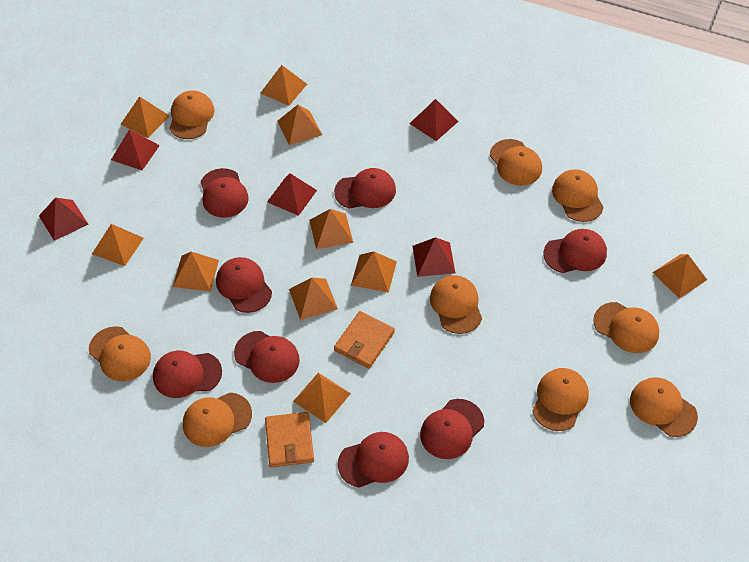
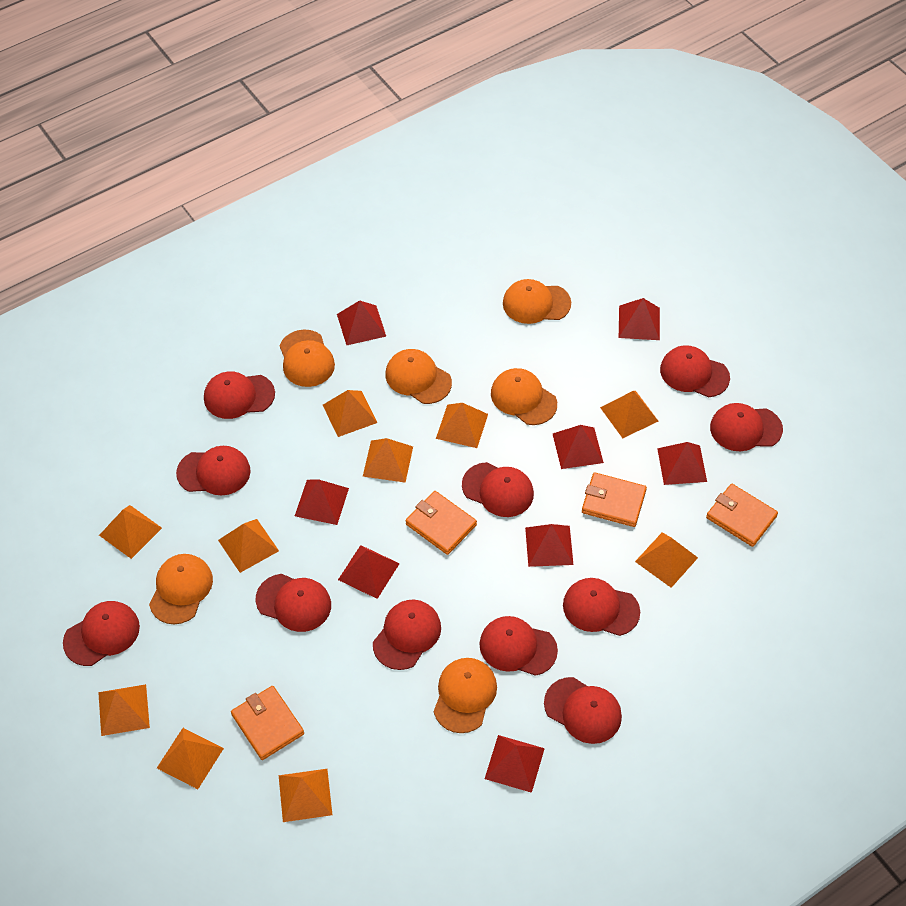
orange cap: [89,326,151,381] [169,90,215,139] [183,393,252,447] [430,275,482,334] [490,139,542,186] [532,368,589,431] [552,169,604,222] [593,302,659,353] [630,377,698,437] = 9 -> [149,554,213,624] [280,330,335,387] [385,349,452,404] [434,658,497,733] [491,368,557,425] [503,279,571,324] = 6
orange wallet: [265,412,314,467] [334,311,395,368] = 2 -> [231,686,304,760] [405,491,477,555] [582,472,647,527] [706,484,778,547] = 4
red cap: [153,351,222,398] [201,168,249,218] [216,257,272,313] [234,331,300,383] [334,168,396,209] [338,432,409,488] [420,399,484,459] [543,229,607,273] = 8 -> [63,601,140,666] [176,446,251,495] [204,371,275,419] [256,574,331,632] [373,600,441,670] [462,462,534,517] [479,616,558,676] [544,677,622,744] [563,578,640,636] [660,345,730,397] [710,403,783,451] = 11
red pyramid: [39,197,89,241] [111,129,160,170] [267,173,317,216] [409,99,459,141] [413,237,455,277] = 5 -> [295,480,349,525] [337,300,386,345] [338,545,400,599] [485,735,545,793] [525,524,573,567] [552,425,604,469] [619,298,660,340] [657,442,707,485] = 8

